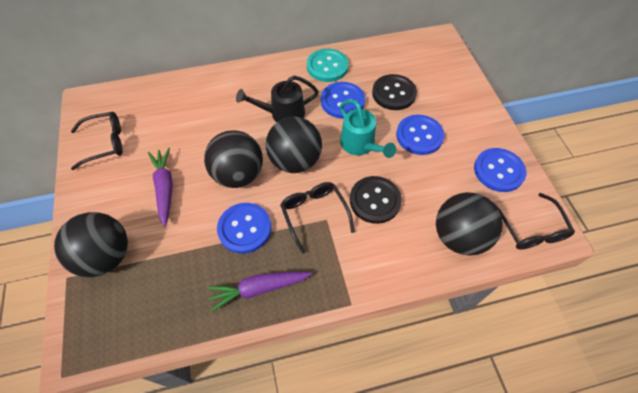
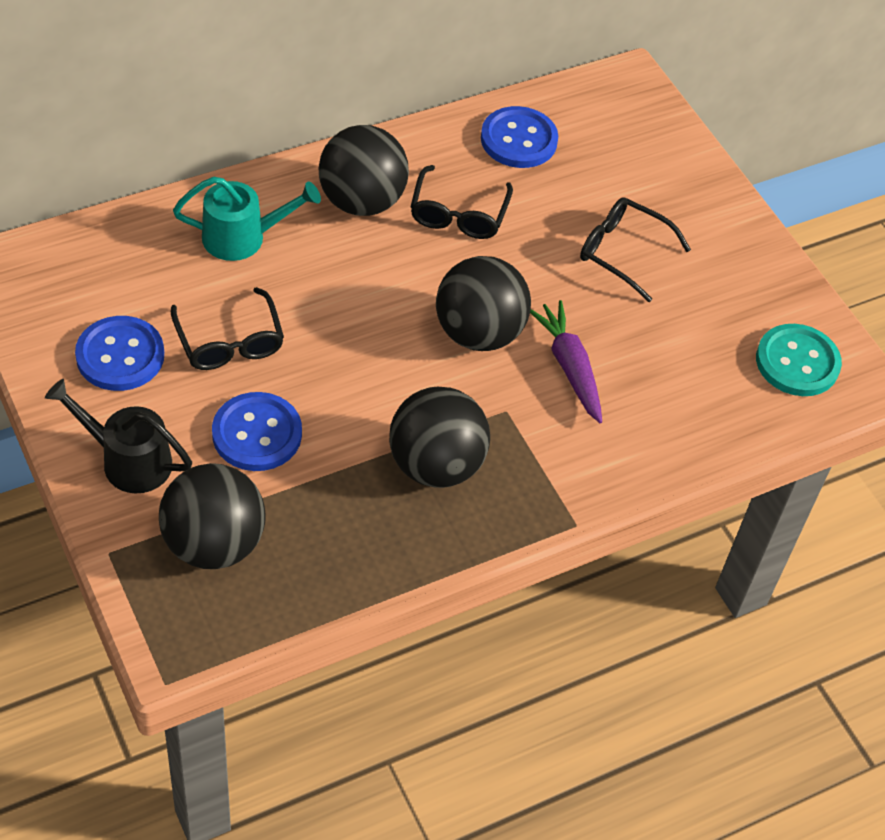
black button: [350,176,402,224] [372,74,417,110] = 2 -> none = 0
blue button: [217,203,271,254] [321,82,365,119] [396,115,444,155] [474,148,526,192] = 4 -> [75,316,164,391] [212,392,302,471] [481,106,558,168] = 3
purple carrot: [148,148,173,227] [207,272,312,312] = 2 -> [530,300,602,423] = 1

